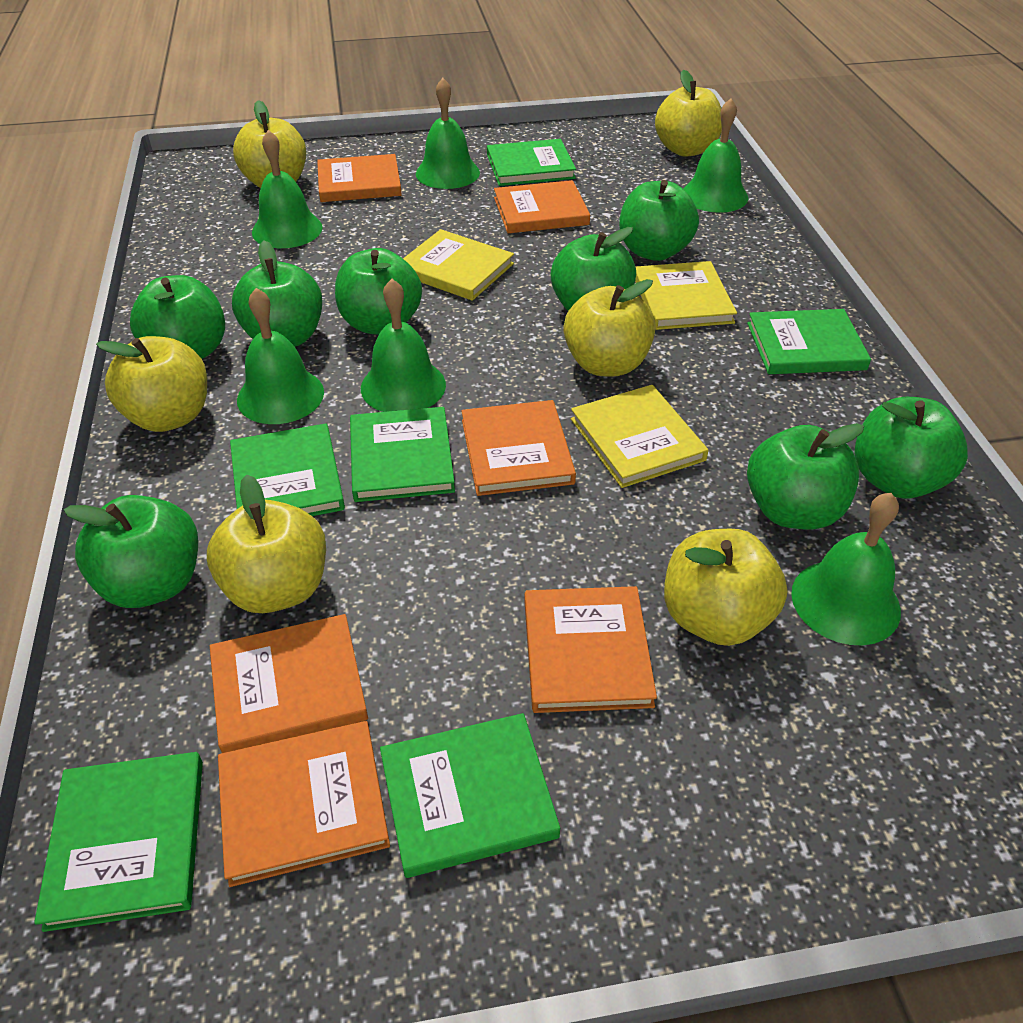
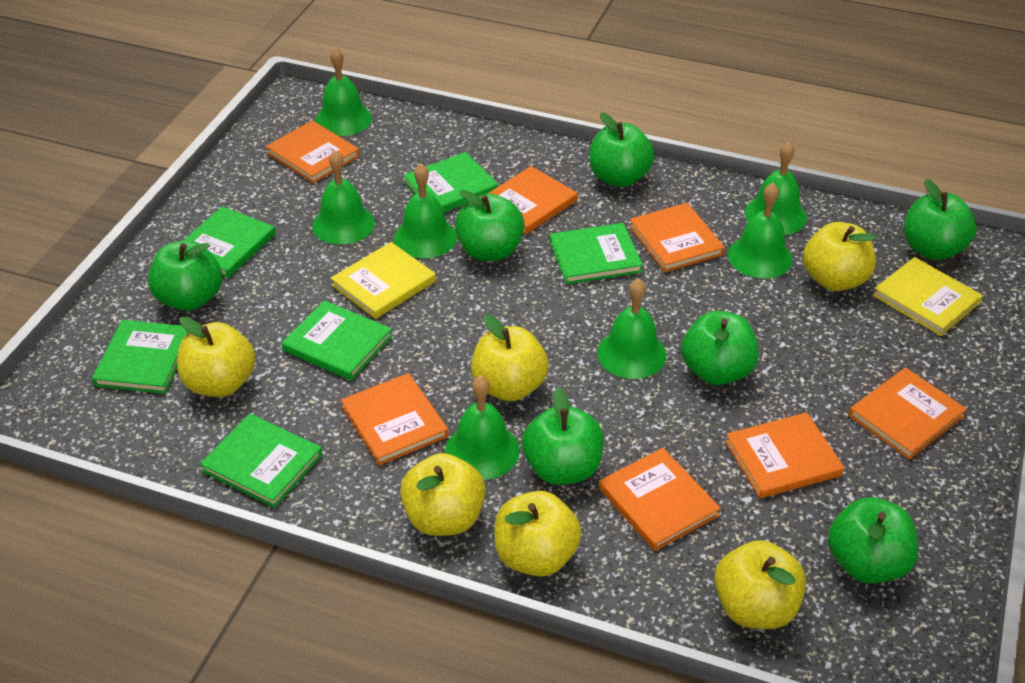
green apple: [64,495,198,608] [130,275,225,359] [232,241,322,347] [335,248,422,335] [551,227,636,311] [619,180,699,261] [747,423,864,529] [855,397,968,498] = 8 -> [148,240,222,311] [455,190,525,261] [522,387,604,485] [589,113,654,187] [681,311,759,385] [828,498,919,584] [904,179,977,260] = 7
green bell: [237,288,324,424] [252,130,323,248] [361,279,446,412] [416,78,480,189] [683,99,748,213] [791,492,901,646] = 6 -> [312,150,375,245] [315,47,372,136] [394,163,457,258] [445,375,520,480] [597,278,666,379] [728,183,793,278] [745,141,807,235] = 7
orange book: [210,614,368,753] [218,721,390,887] [317,154,402,202] [462,400,576,496] [494,180,590,233] [524,586,657,713] = 6 -> [266,120,360,183] [341,373,449,465] [487,166,577,234] [599,448,721,551] [629,203,725,272] [725,412,844,499] [849,367,967,460] = 7
yellow book: [403,229,514,301] [571,385,709,488] [635,261,737,330] = 3 -> [331,242,436,319] [873,257,983,336] = 2

